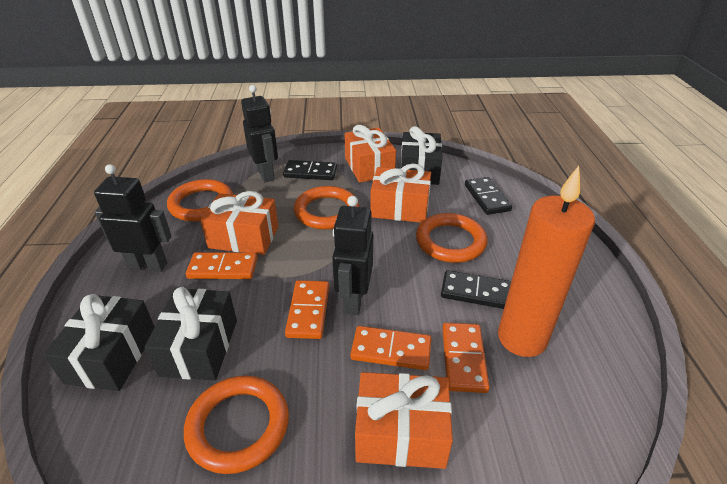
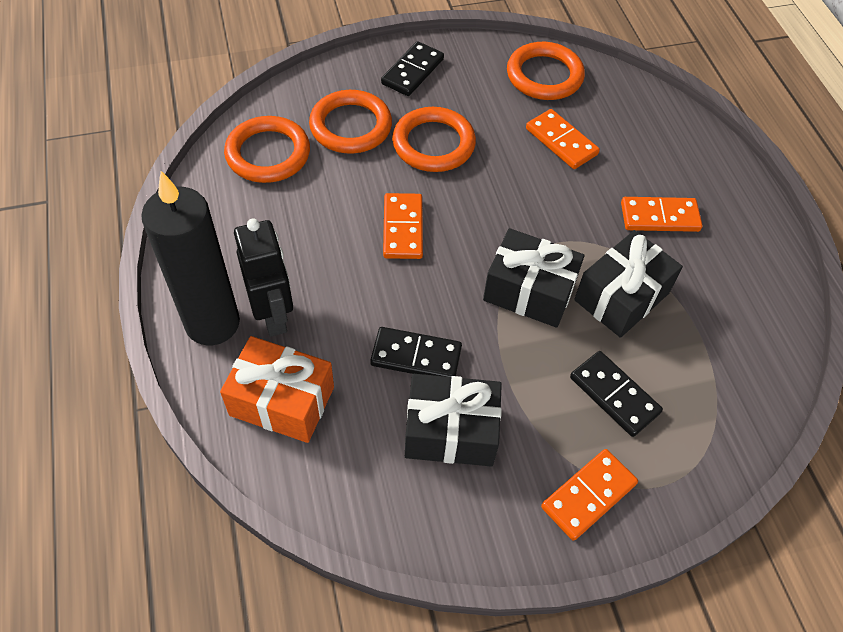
black candle: none = 0 -> [141,171,240,345] = 1
black robot: [94,164,171,272] [241,85,278,182] [332,196,373,315] = 3 -> [234,218,293,337] = 1
orange candle: [498,166,595,357] = 1 -> none = 0
orange gift: [200,191,278,255] [345,125,396,182] [355,372,453,469] [370,164,431,223] = 4 -> [220,336,334,443] = 1

